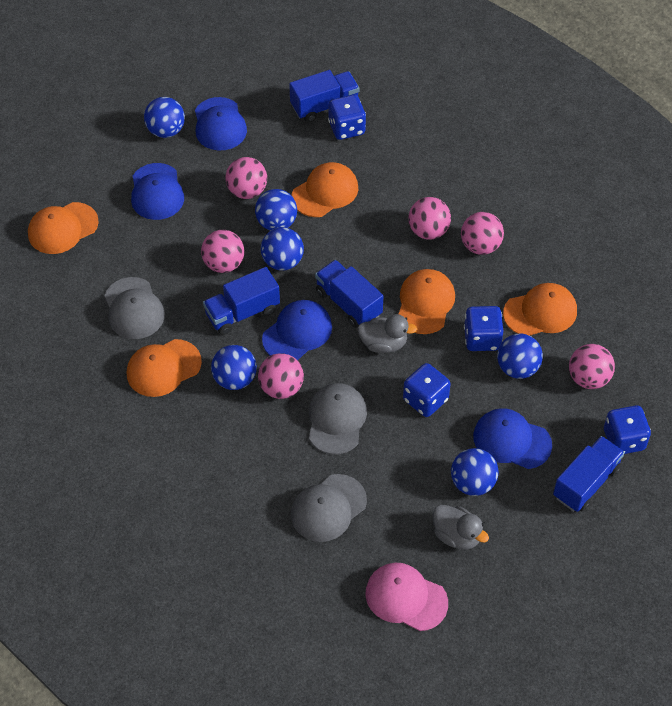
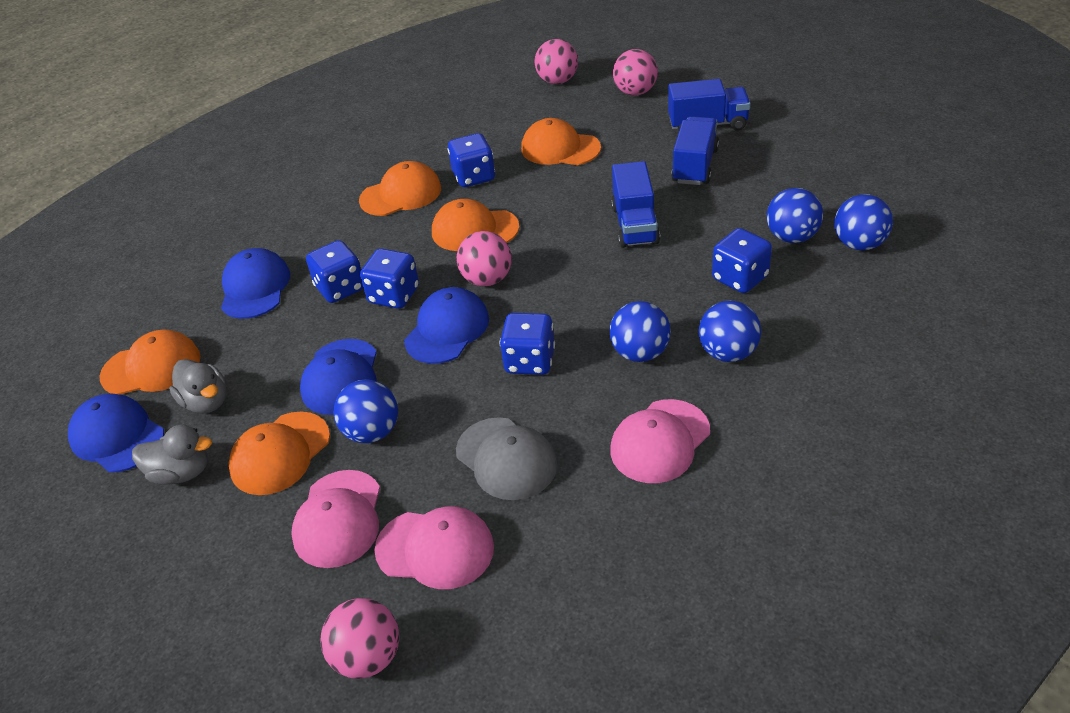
blue ball: [144,97,185,138] [211,345,257,390] [255,189,297,231] [261,227,304,271] [451,448,499,496] [497,333,543,379] = 6 -> [334,379,398,443] [609,301,671,362] [699,301,761,362] [767,188,823,243] [834,194,893,251] = 5
blue dice: [328,95,366,140] [403,363,451,417] [464,306,503,351] [604,405,651,454] = 4 -> [306,240,363,303] [360,249,419,309] [448,133,495,187] [500,313,555,375] [712,228,772,293] = 5
blue truck: [203,267,280,335] [289,70,359,122] [315,260,383,328] [553,436,625,512] = 4 -> [611,161,660,248] [668,79,751,131] [671,116,719,185] = 3
grey cap: [104,277,165,339] [291,474,367,542] [309,383,367,454] = 3 -> [456,417,557,500] = 1
pink ball: [201,230,244,273] [225,157,267,199] [258,353,304,399] [408,197,451,240] [461,212,504,255] [569,344,615,389] = 6 -> [321,598,399,679] [457,231,512,286] [535,39,578,84] [613,49,658,96] = 4
pink cap: [365,563,448,631] = 1 -> [291,470,380,568] [375,506,494,589] [610,399,710,483] = 3

